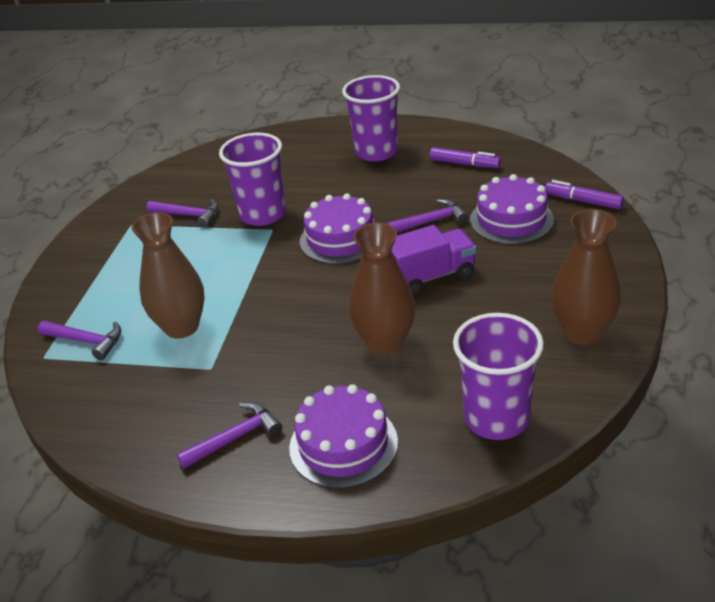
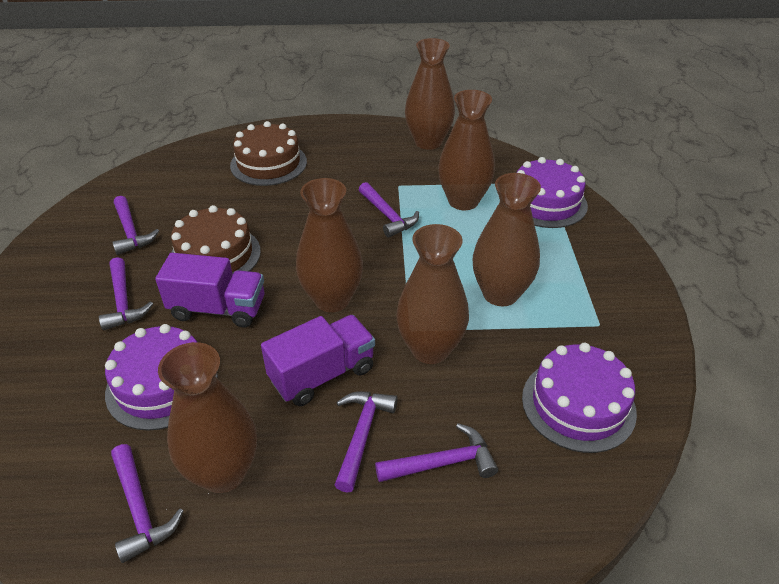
brown cake: none = 0 -> [171,205,261,273] [230,121,307,186] = 2
brown vase: [131,212,205,339] [349,223,415,355] [551,209,621,345] = 3 -> [158,342,257,493] [296,178,363,312] [396,224,469,364] [405,38,455,150] [438,90,495,210] [473,173,541,306] = 6
purple cup: [219,133,286,226] [342,75,400,162] [453,313,544,440] = 3 -> none = 0
purple hammer: [38,321,121,360] [146,199,219,228] [177,402,282,469] [387,199,468,232] = 4 -> [99,257,153,331] [111,444,183,563] [112,196,159,255] [334,392,398,493] [359,182,419,238] [375,423,498,482] = 6
purple marker: [430,147,501,168] [545,180,624,209] = 2 -> none = 0
purple truck: [392,225,476,295] = 1 -> [155,253,264,328] [261,315,375,406] = 2

